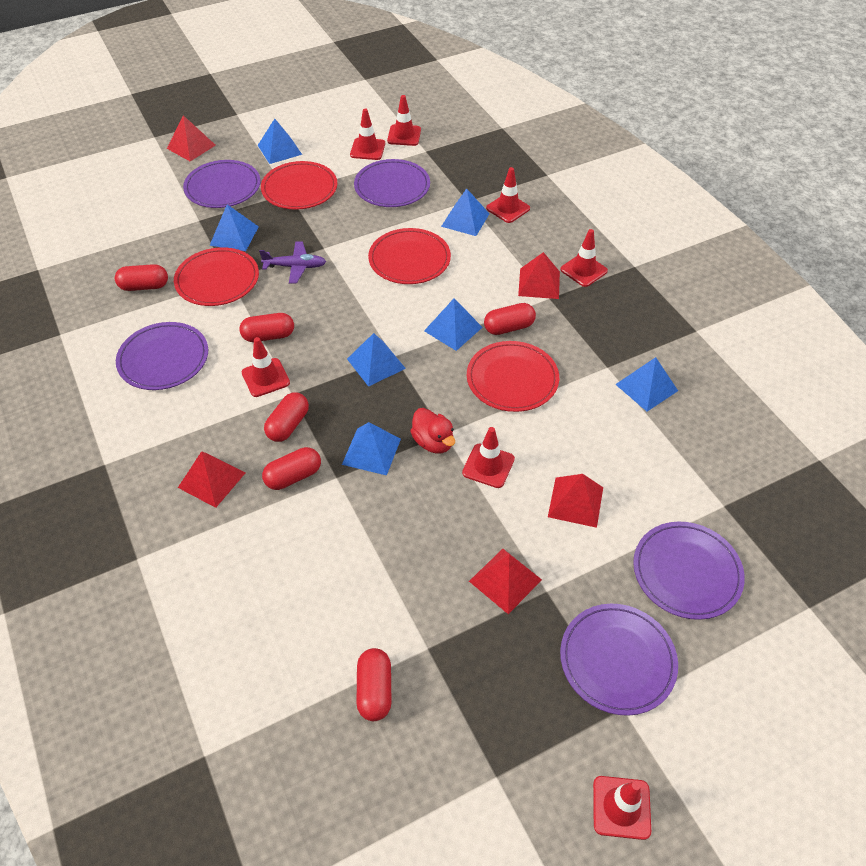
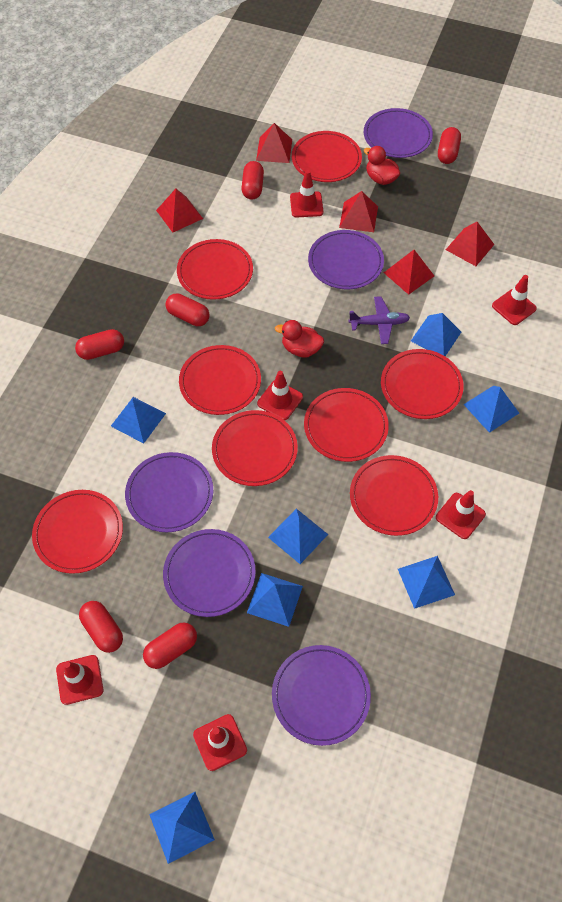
red duck: [410,408,455,453] = 1 -> [275,320,324,357] [364,146,400,185] = 2
red plate: [174,247,259,306] [261,161,337,210] [368,228,451,284] [467,341,559,412] = 4 -> [32,490,123,574] [177,239,253,300] [179,345,261,415] [212,410,298,486] [292,131,362,182] [304,388,389,462] [350,455,438,536] [381,349,464,419] = 8
red traffic cone: [242,337,290,397] [350,109,385,160] [387,95,421,146] [462,427,515,488] [486,167,530,223] [560,229,608,287] [593,776,651,840] = 7 -> [56,655,103,705] [193,714,247,771] [257,371,303,420] [290,170,323,218] [436,490,486,539] [492,275,537,325] = 6

